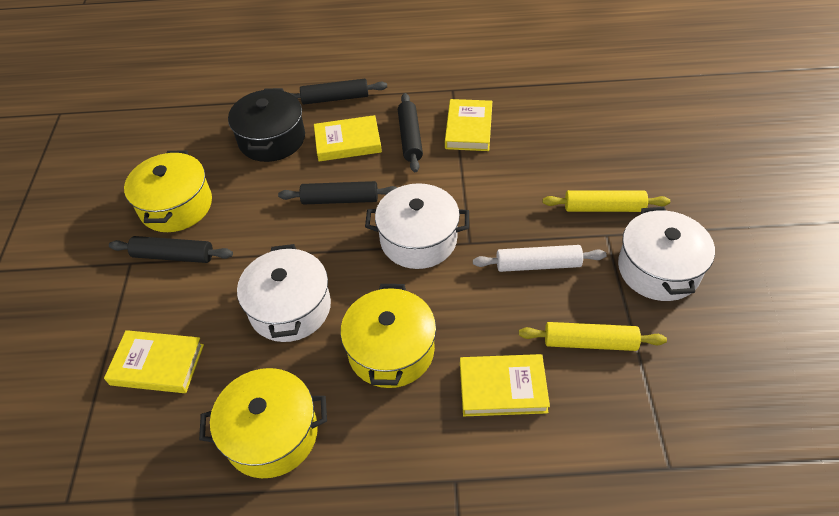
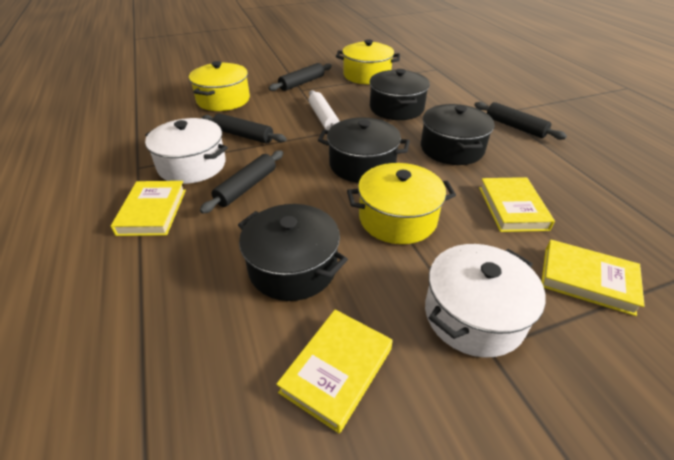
black pot: [228,88,305,162] = 1 -> [238,204,348,301] [318,117,410,183] [369,69,430,120] [421,104,494,165] = 4
white pot: [237,244,331,342] [365,183,469,269] [618,207,715,301] = 3 -> [145,118,228,184] [425,244,546,357] = 2
yellow rolling pin: [519,322,667,351] [542,190,670,212] = 2 -> none = 0

